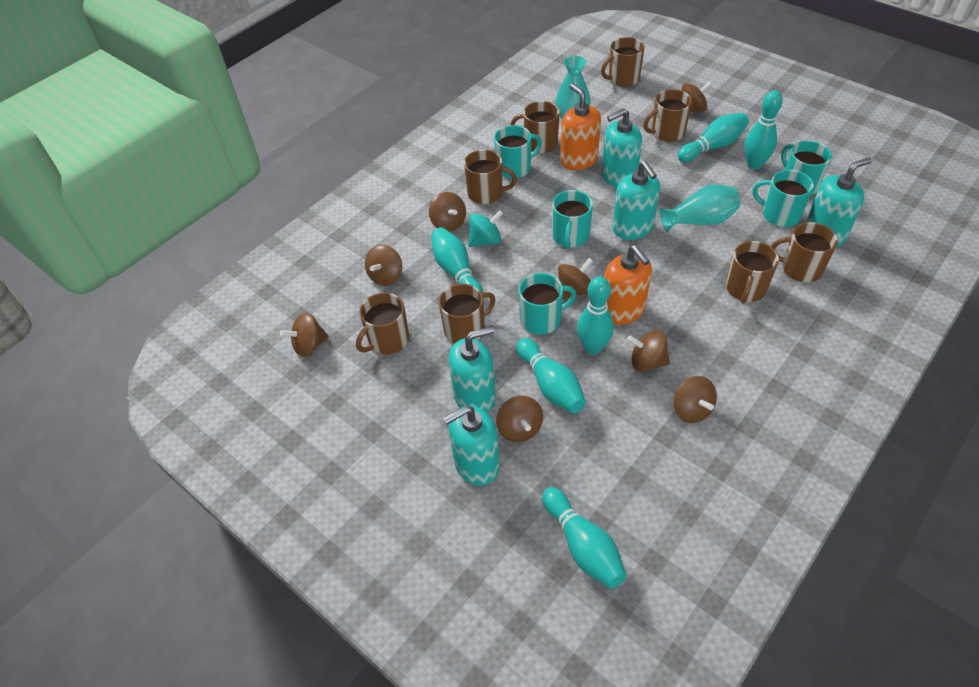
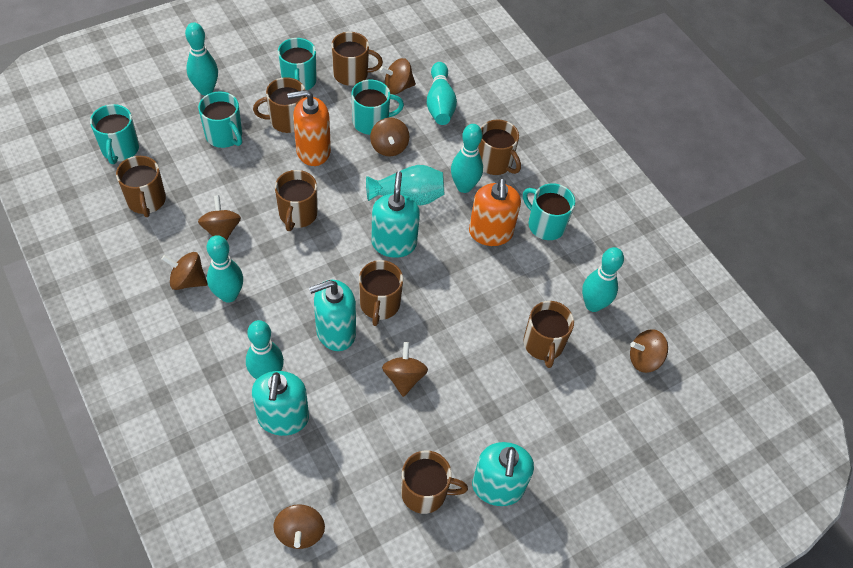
brown spinning top: [280,313,329,357] [365,245,402,286] [429,192,466,232] [496,396,543,442] [558,258,593,299] [627,330,670,372] [673,376,717,423] [681,81,712,112] = 8 -> [161,252,208,290] [198,195,241,240] [273,504,325,549] [370,117,409,156] [380,58,416,94] [382,342,428,397] [630,329,668,373] = 7
turquoise soap dispenser: [443,406,500,486] [449,326,496,413] [602,108,642,188] [612,161,660,240] [806,157,872,247] = 5 -> [252,371,309,436] [309,280,356,351] [371,171,420,258] [472,442,534,506] = 4
turquoise spinning top: [469,210,503,247] = 1 -> none = 0
turquoise vase: [555,56,591,119] [659,184,740,232] = 2 -> [366,165,444,206] = 1

